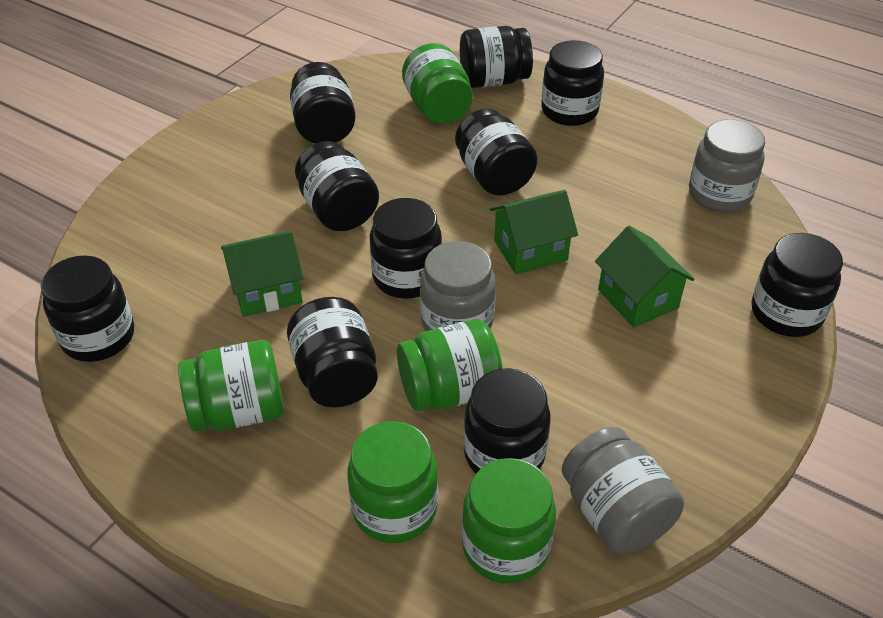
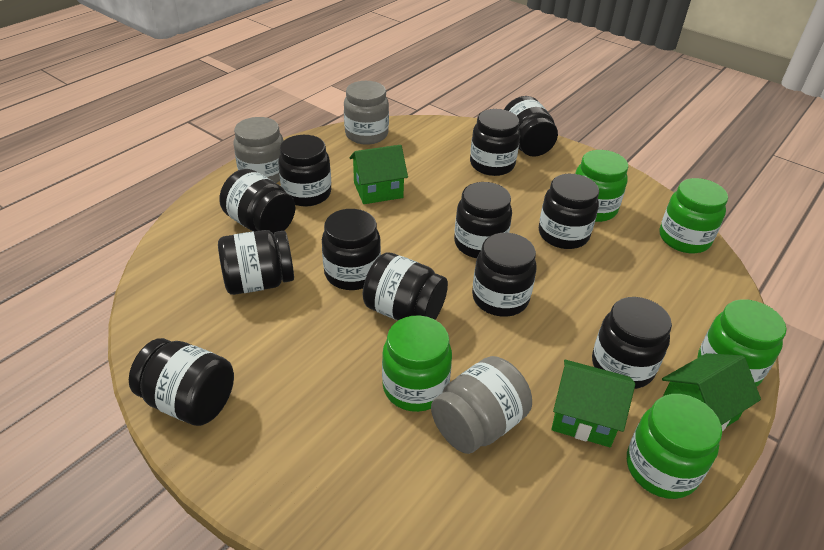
black jar: [41,255,134,362] [287,297,378,407] [290,62,356,144] [295,141,379,231] [370,198,442,299] [455,109,538,196] [460,26,533,88] [463,368,551,474] [541,40,604,126] [751,233,843,337] = 10 -> [129,338,234,426] [218,230,294,295] [219,169,295,234] [278,135,331,207] [322,209,381,290] [363,252,448,320] [454,182,512,258] [470,109,520,176] [472,233,537,317] [504,96,558,157] [539,174,599,249] [592,297,672,389] = 12

